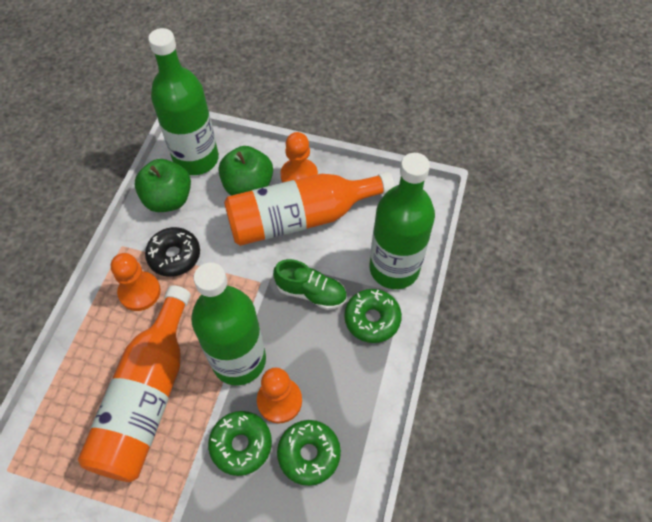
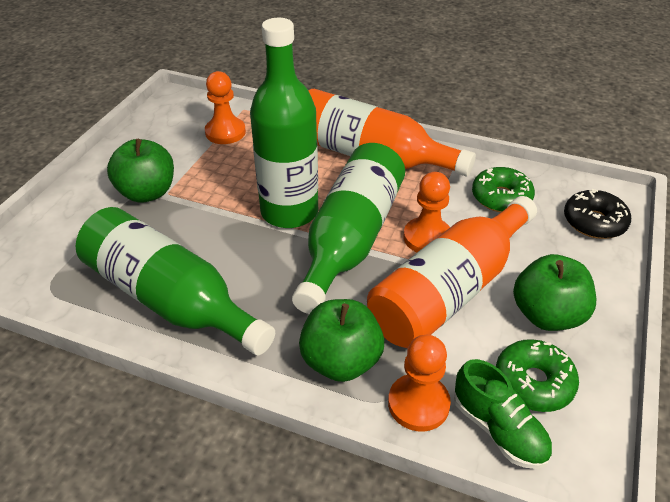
green apple: [134,159,191,212] [219,146,273,195] = 2 -> [107,139,174,203] [299,299,384,382] [513,254,596,331] = 3
green donut: [208,411,272,476] [277,420,341,486] [344,289,402,343] = 3 -> [472,167,535,212] [496,339,579,412] = 2

